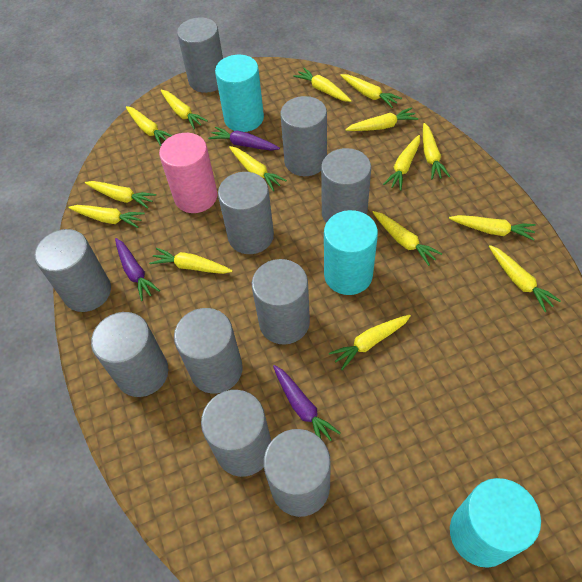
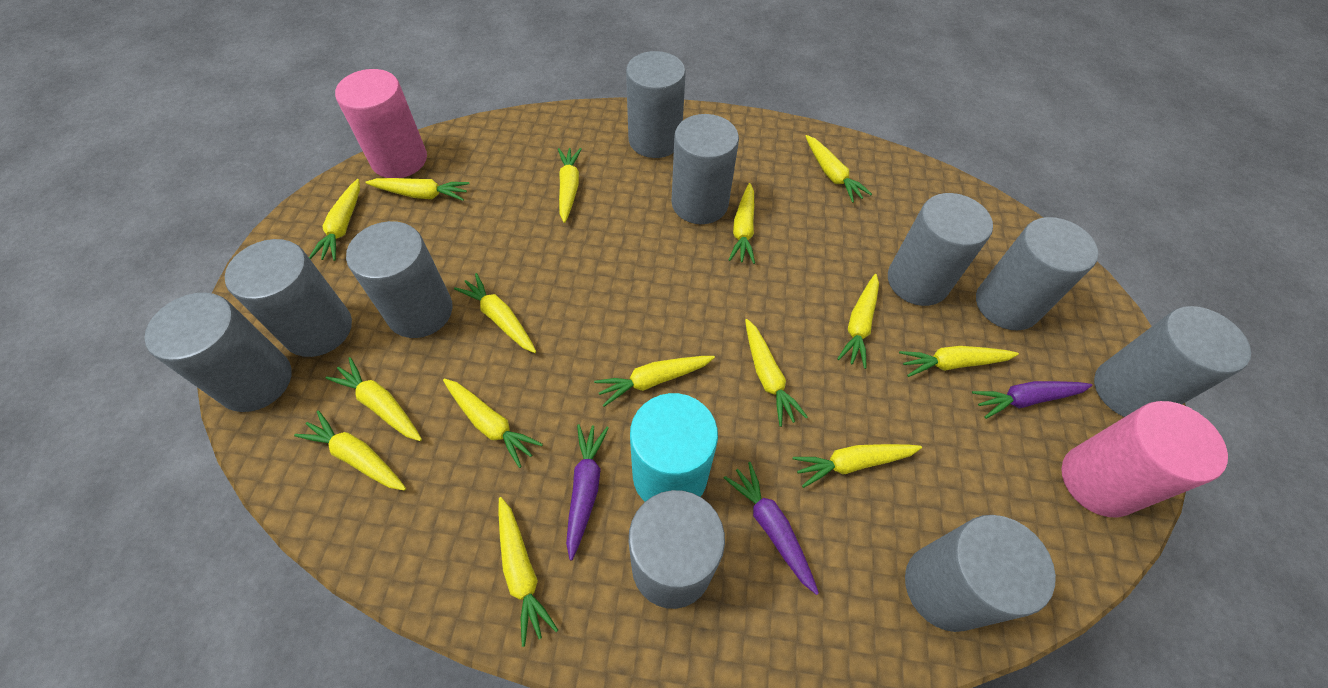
pink cylinder: [159,133,218,213] = 1 -> [335,69,427,178] [1061,401,1228,517] = 2
turquoise cylinder: [215,55,264,132] [324,210,378,295] [450,478,541,568] = 3 -> [630,393,718,502] = 1

